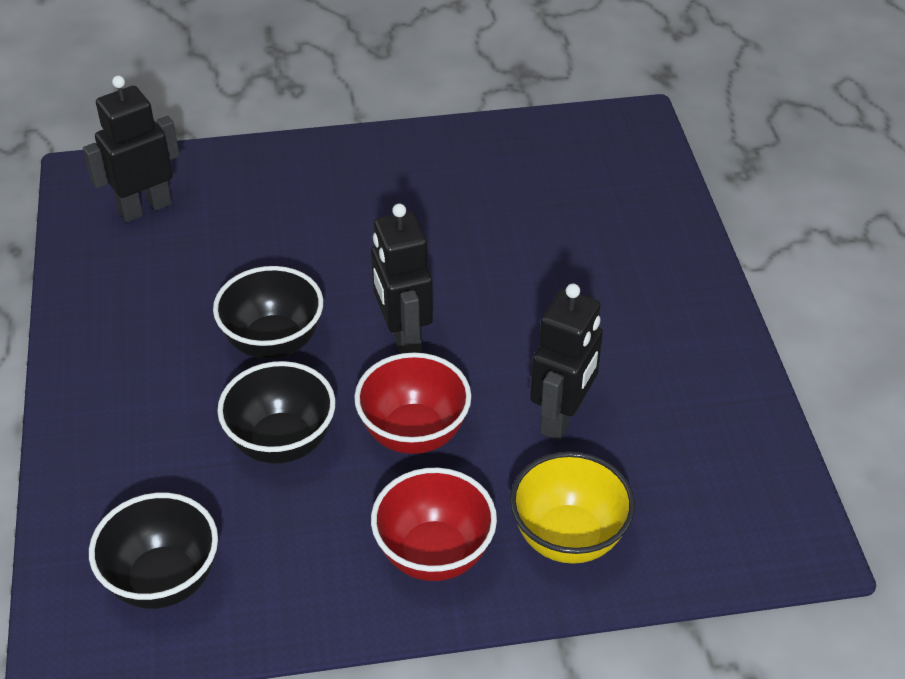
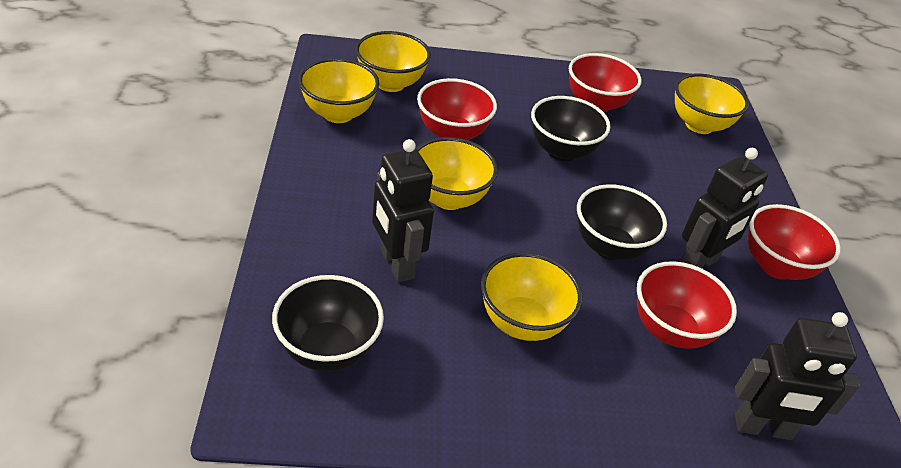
red bowl: [354,352,471,454] [371,468,497,581] = 2 -> [417,78,497,140] [569,53,641,113] [637,261,737,349] [748,204,841,280] = 4
yellow bowl: [510,452,635,564] = 1 -> [298,58,379,123] [355,31,431,92] [416,137,498,210] [481,252,583,341] [675,74,749,134] = 5

